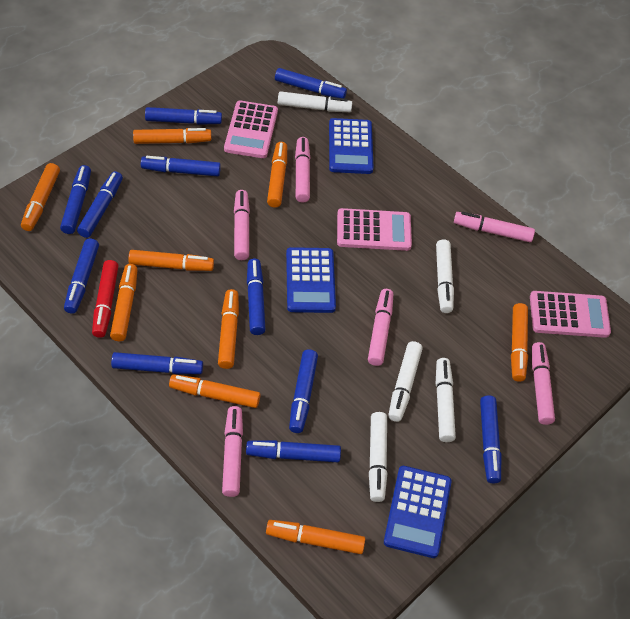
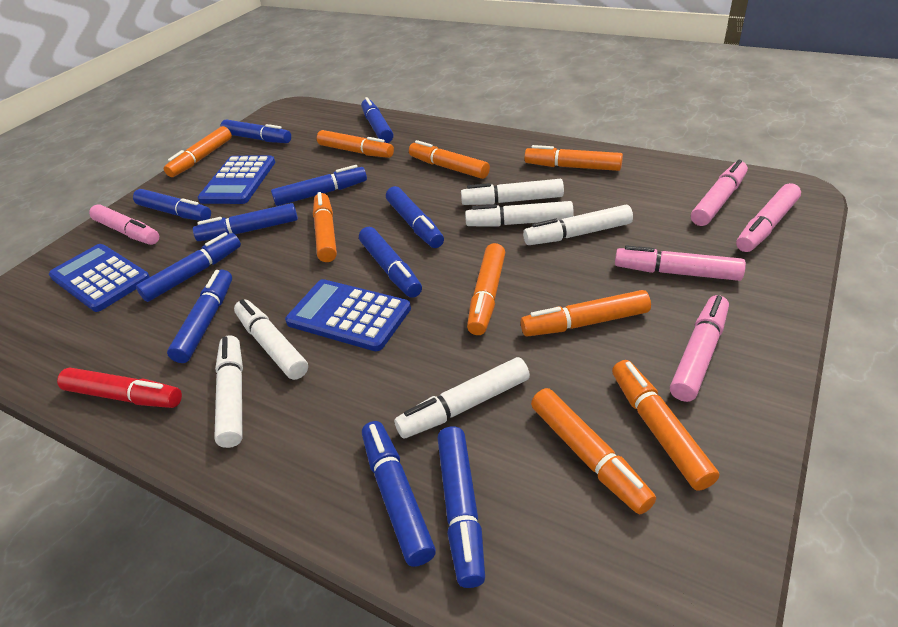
pink calculator: [224,101,278,158] [337,208,412,251] [530,291,611,338] = 3 -> none = 0
pink marker: [222,406,243,497] [234,190,250,260] [295,137,310,203] [368,289,393,366] [454,212,535,242] [532,342,555,425] = 6 -> [89,204,159,245] [615,245,746,281] [670,295,729,402] [691,160,748,226] [736,183,801,252] = 5
white marker: [278,91,352,112] [369,412,387,502] [388,341,423,422] [436,239,454,313] [436,358,456,442] = 5 -> [214,335,243,448] [234,299,308,380] [394,357,530,439] [461,179,564,205] [465,201,574,227] [523,205,633,245] = 6

